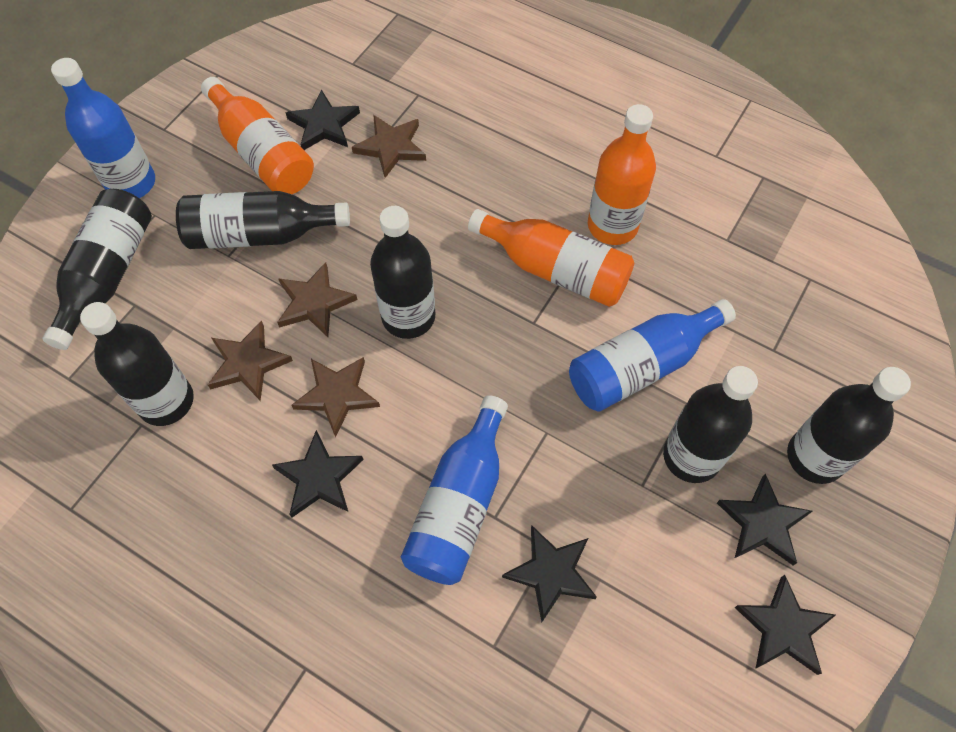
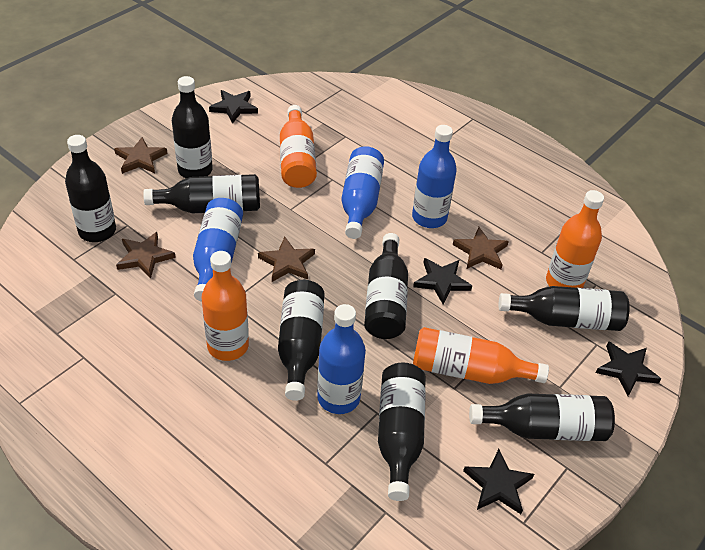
black bottle: [43,189,152,350] [80,302,194,426] [176,191,350,249] [370,206,436,339] [663,366,758,483] [787,367,911,484] = 6 -> [65,135,116,242] [143,174,260,213] [172,76,213,178] [278,280,325,401] [364,233,408,339] [378,363,426,501] [469,393,615,441] [499,286,629,331] = 8
black star: [272,430,364,518] [285,89,360,150] [502,525,597,622] [717,473,812,565] [734,575,836,675] = 5 -> [209,90,258,124] [413,258,472,304] [463,449,534,514] [596,341,661,396] = 4
blue bottle: [51,58,155,198] [401,395,508,585] [569,299,736,411] = 3 -> [193,198,243,302] [317,304,366,414] [341,146,384,239] [412,125,457,228] = 4
orange bottle: [201,77,314,194] [468,209,634,307] [588,104,656,245] = 3 -> [201,251,249,361] [280,105,317,188] [413,327,549,384] [546,190,604,288] = 4

